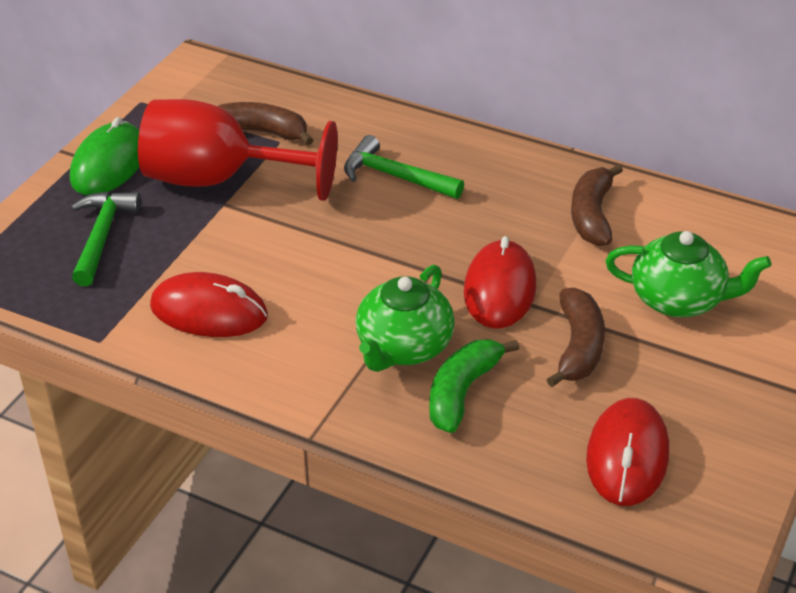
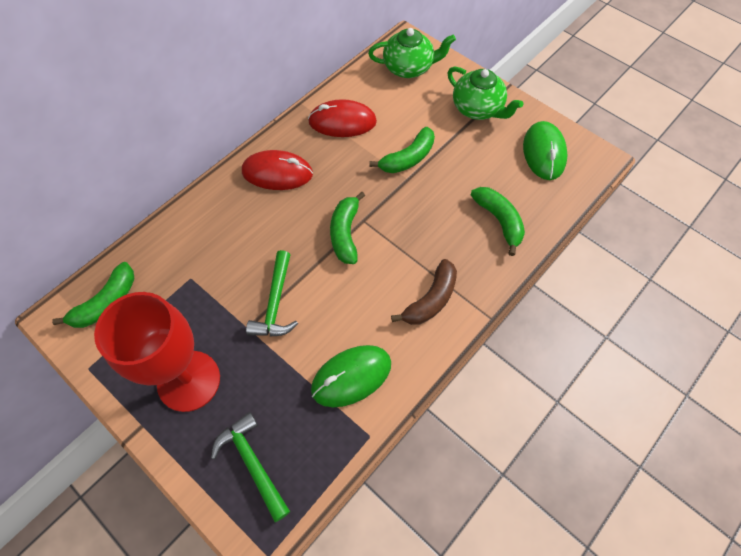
brown banana: [218,102,313,145] [546,287,605,387] [571,164,623,246] = 3 -> [391,259,457,325] = 1
green banana: [429,339,519,433] = 1 -> [52,262,135,328] [330,192,365,264] [369,127,435,173] [471,187,525,256] = 4
green mouse: [70,117,139,195] = 1 -> [311,345,391,407] [523,121,568,180] = 2
red mouse: [150,272,268,337] [464,236,536,329] [586,398,669,506] = 3 -> [242,150,313,190] [308,99,377,137] = 2

